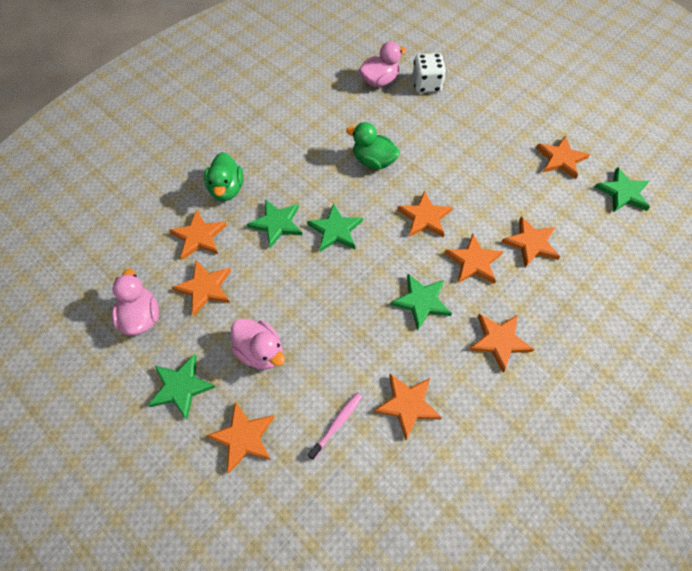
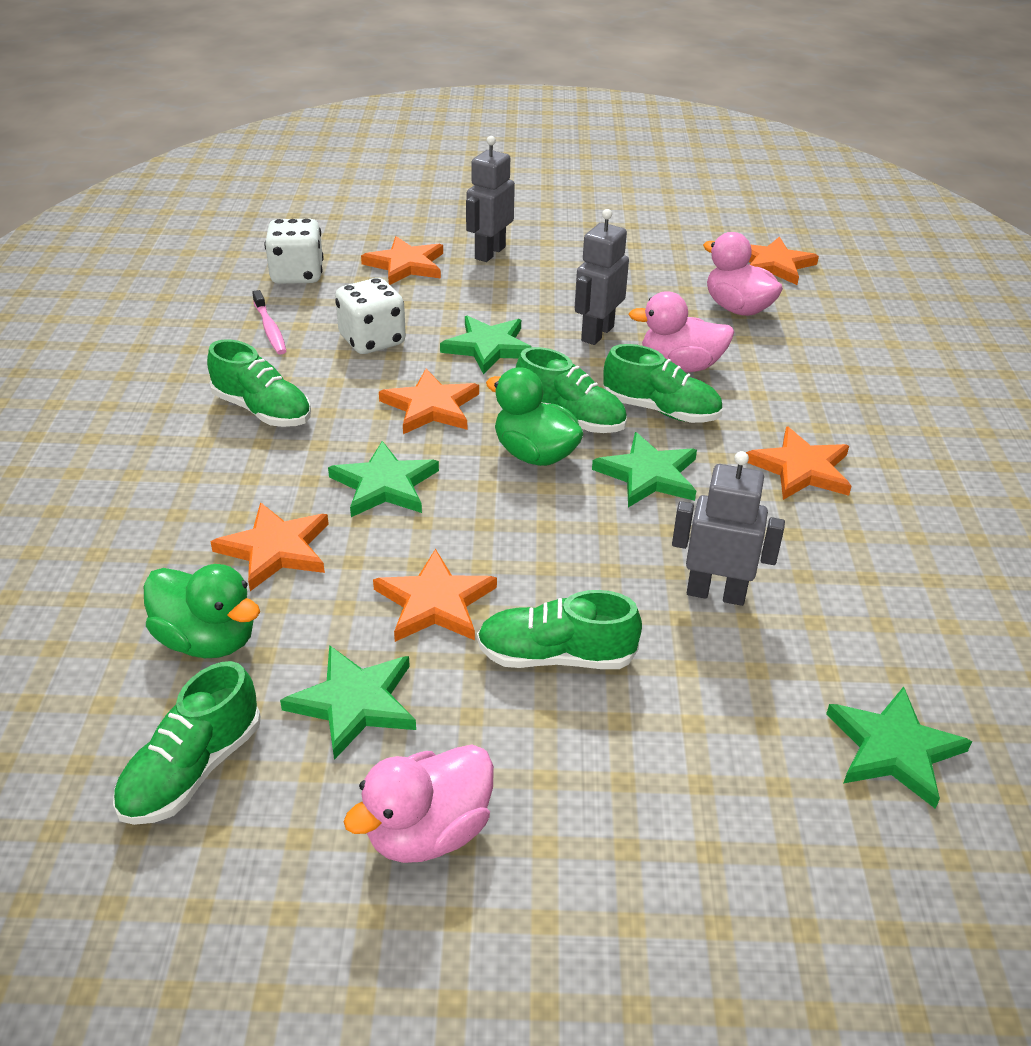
green shoe: none = 0 -> [113,661,261,825] [207,339,311,427] [477,590,642,669] [516,347,627,433] [603,344,723,423] = 5
grey robot: none = 0 -> [466,136,515,262] [575,209,629,345] [672,451,785,606] = 3
orange star: [169,209,227,260] [172,261,231,316] [206,402,274,474] [374,374,442,440] [397,191,453,238] [445,233,504,284] [469,314,535,373] [502,217,560,267] [536,136,590,179] = 9 -> [210,502,329,591] [361,236,443,285] [373,549,497,642] [379,369,479,434] [746,426,851,500] [749,236,819,285] = 6
white dice: [412,53,446,93] = 1 -> [264,219,324,284] [335,278,406,354] = 2

